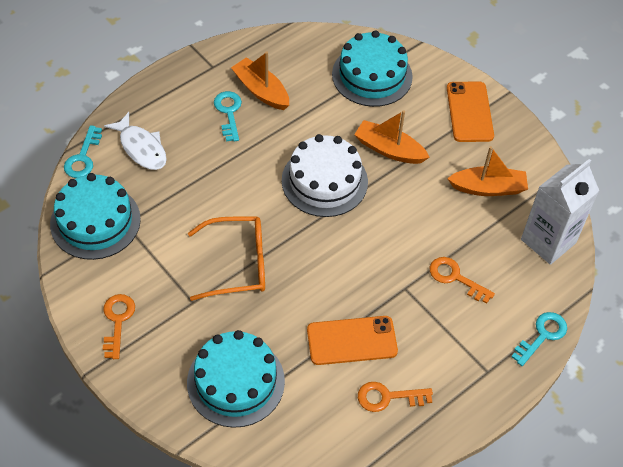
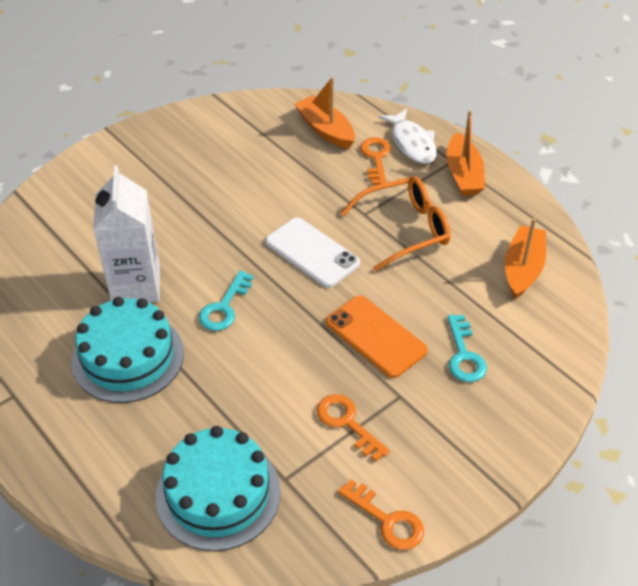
orange phone: [307,316,398,365] [447,82,494,142] = 2 -> [326,296,428,378] = 1
turquoise cake: [50,173,141,260] [187,330,285,428] [332,31,413,107] = 3 -> [72,297,184,403] [156,426,281,551] = 2
turquoise key: [64,125,102,178] [214,91,242,142] [511,312,567,366] = 3 -> [199,271,253,331] [448,314,487,382] = 2
white cake: [282,134,368,217] = 1 -> none = 0
white phone: none = 0 -> [265,217,360,288] = 1

